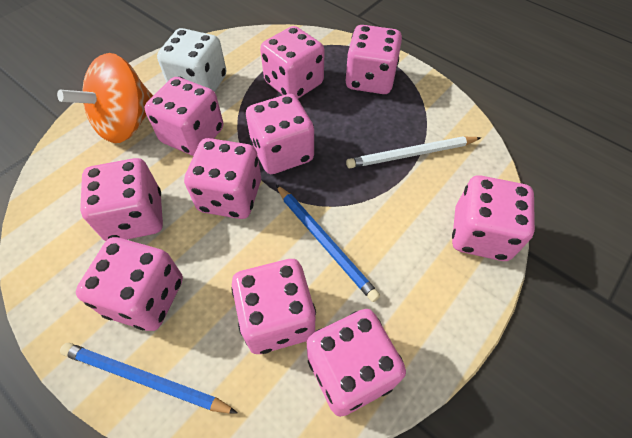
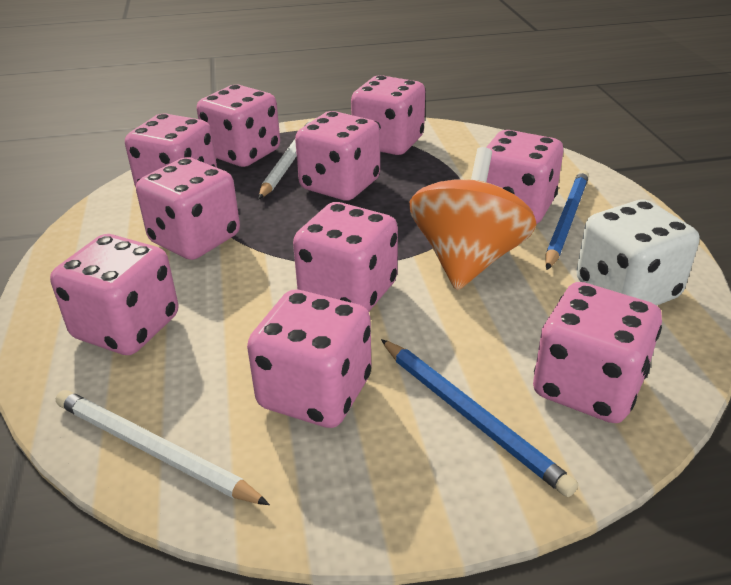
white pencil: [346,136,481,168] = 1 -> [56,390,270,505] [258,119,313,199] = 2

